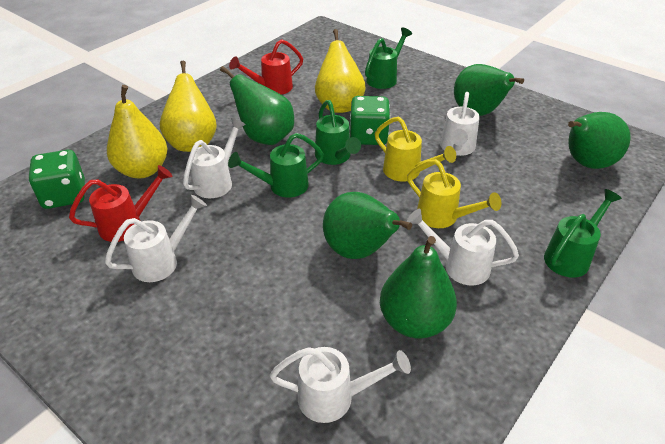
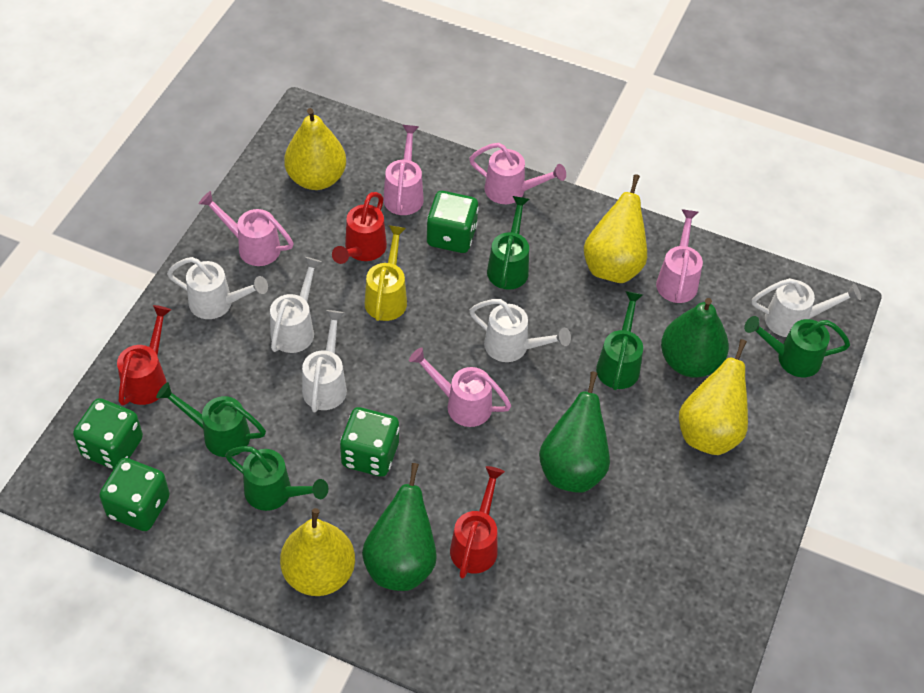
green dice: [29,150,85,209] [350,96,390,145] = 2 -> [73,398,143,470] [99,458,170,531] [340,407,399,477] [427,191,479,253] = 4
green pear: [220,66,294,145] [323,192,412,259] [380,236,457,339] [454,64,524,116] [568,112,631,169] = 5 -> [362,463,437,591] [539,372,610,493] [661,298,729,378] = 3
green watering can: [228,133,324,198] [315,100,361,165] [365,27,412,89] [544,189,622,278] = 4 -> [156,382,266,457] [225,446,328,511] [487,196,529,290] [596,291,643,390] [744,316,850,377] = 5
pink watering can: none = 0 -> [199,191,294,266] [383,125,424,215] [409,347,511,427] [469,143,566,204] [656,209,703,303] = 5
red watering can: [69,165,172,242] [229,39,303,95] = 2 -> [117,305,171,406] [332,192,387,264] [450,466,505,579] = 3
yellow pear: [107,85,168,178] [160,61,217,152] [315,29,366,113] = 3 -> [280,508,355,596] [284,108,346,190] [584,174,647,283] [679,339,748,455] = 4
yellow watering can: [375,117,456,182] [407,159,501,228] = 2 -> [365,225,407,321] = 1

